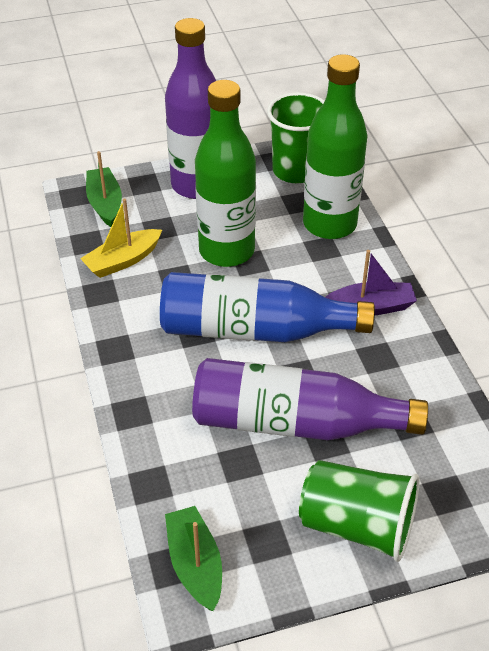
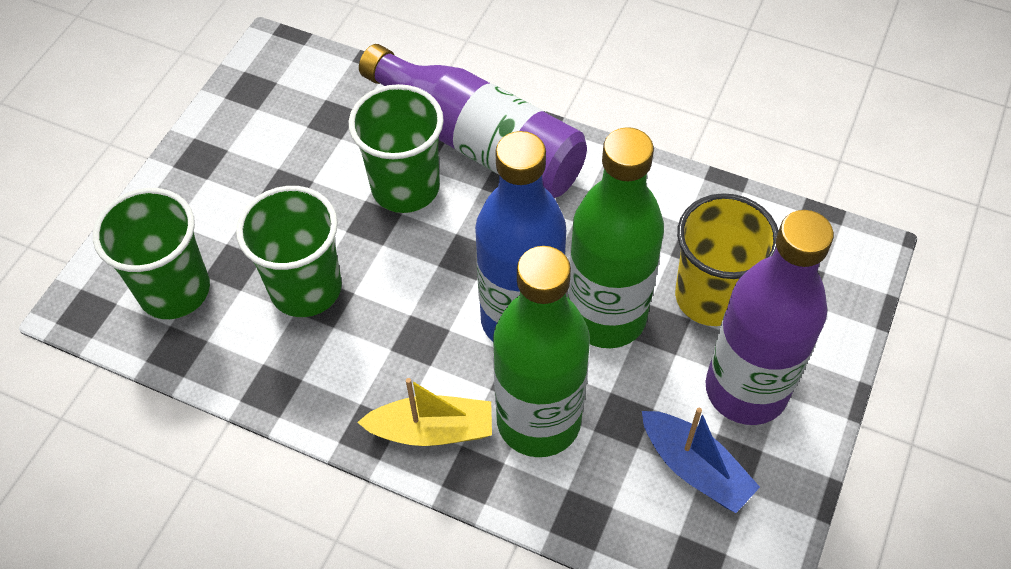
blue boat: none = 0 -> [642,408,760,513] = 1
green boat: [86,151,122,227] [165,506,222,611] = 2 -> none = 0
green cup: [267,92,324,183] [299,460,419,562] = 2 -> [93,188,210,319] [236,186,342,317] [349,84,444,213] = 3
purple boat: [325,250,417,315] = 1 -> none = 0
yellow cup: none = 0 -> [675,193,779,326] = 1

